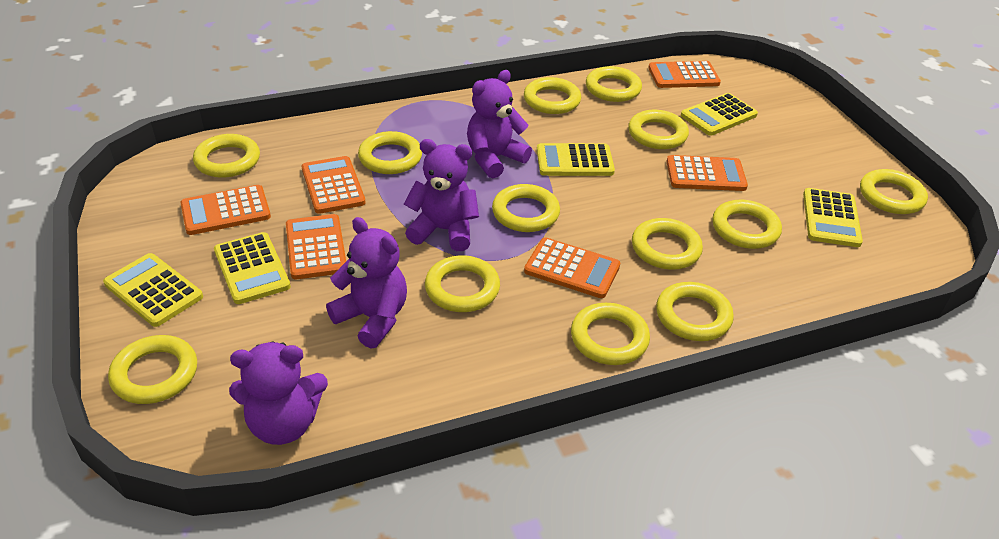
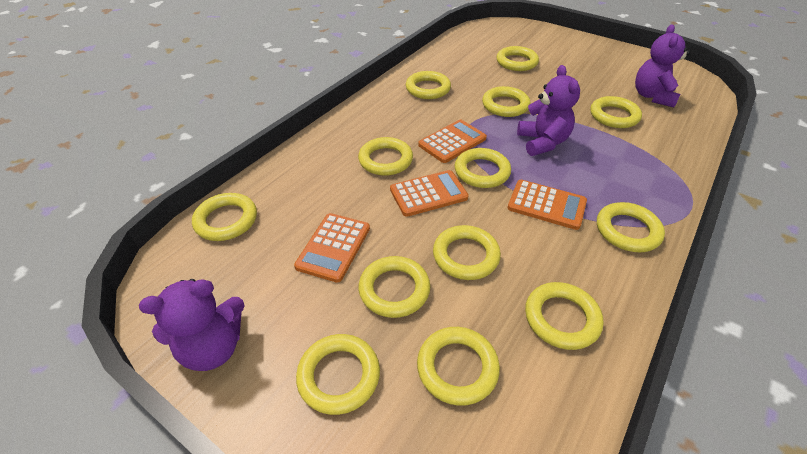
orange calculator: [180,185,271,235] [286,214,346,279] [302,156,366,214] [524,237,620,298] [648,61,721,88] [667,155,748,191] = 6 -> [294,213,370,283] [390,170,469,217] [418,120,487,163] [507,180,587,230] = 4
purple teddy bear: [229,342,328,445] [326,217,407,349] [404,139,479,251] [467,70,532,178] = 4 -> [139,279,245,371] [517,65,580,156] [635,24,690,108] = 3
yellow calculator: [103,253,203,327] [214,232,291,304] [537,143,615,176] [681,93,758,136] [803,188,863,247] = 5 -> none = 0

